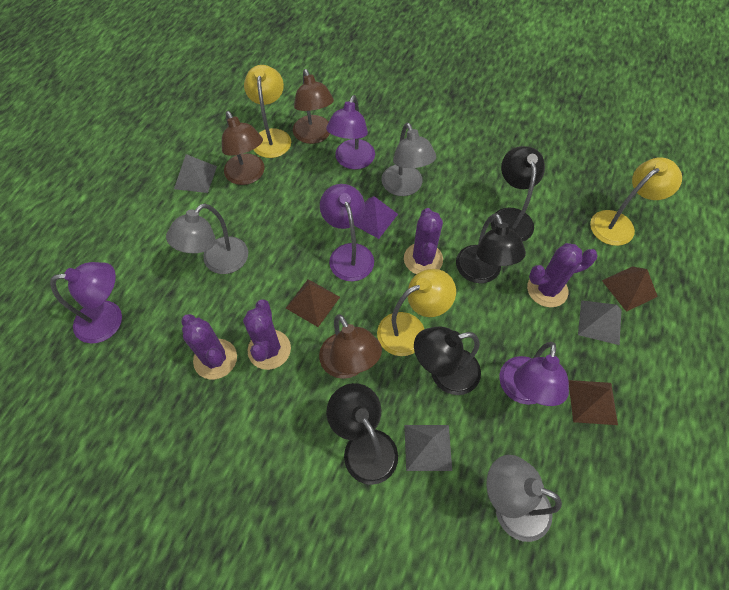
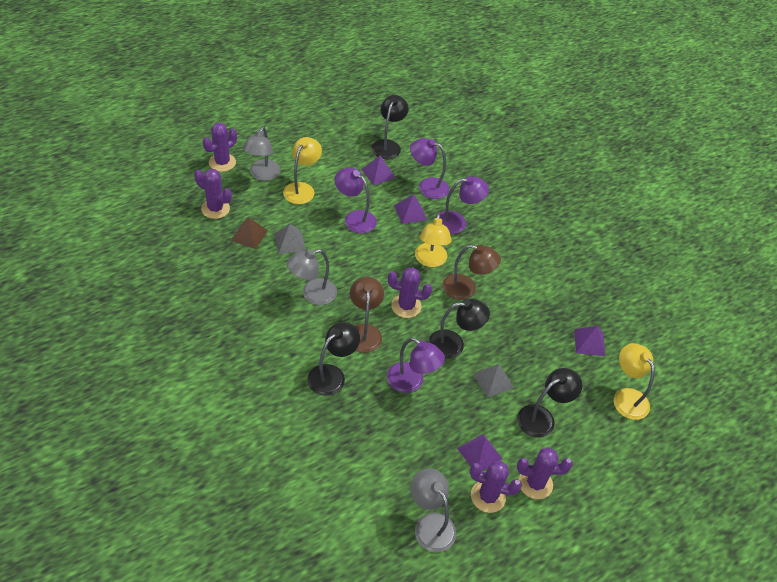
brown lamp: [222,111,265,185] [293,69,334,144] [319,314,382,379] = 3 -> [350,277,384,353] [442,245,501,300] = 2
brown pyramid: [286,279,340,327] [568,380,618,425] [602,266,658,312] = 3 -> [231,217,268,249] = 1
grey pyramid: [174,154,217,193] [405,425,452,471] [578,300,622,345] = 3 -> [274,224,306,254] [473,364,514,398] = 2
purple cactus: [181,314,237,379] [243,299,291,370] [404,208,443,274] [527,243,598,307] = 4 -> [194,169,232,219] [203,122,237,172] [388,267,432,318] [470,461,522,513] [517,447,573,499] = 5
purple pyramid: [355,196,398,239] = 1 -> [361,155,395,185] [394,195,427,224] [457,434,503,471] [574,326,605,356] = 4

